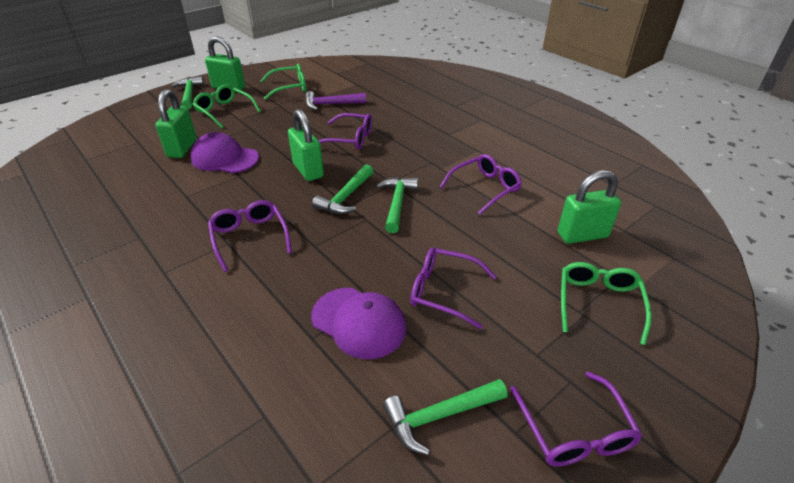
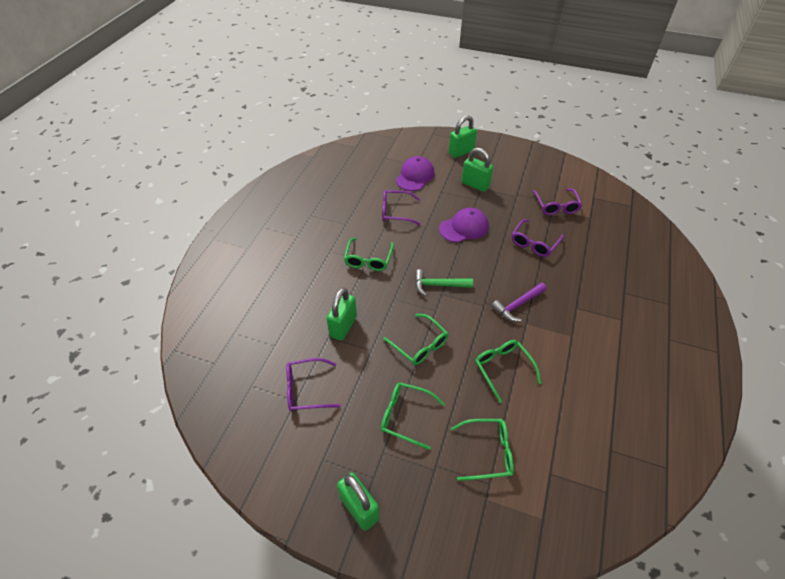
green glasses: [192,84,261,128] [260,64,306,100] [561,262,652,345] = 3 -> [344,238,394,271] [381,382,444,450] [383,314,449,365] [451,419,514,481] [475,340,542,403] = 5
green hammer: [171,76,204,109] [312,164,374,214] [377,177,418,233] [383,379,507,455] = 4 -> [415,269,473,296] = 1
purple glasses: [208,200,292,272] [319,113,372,150] [410,247,497,329] [440,154,522,215] [510,371,643,467] = 5 -> [286,358,341,412] [383,190,421,225] [512,219,563,257] [532,188,582,215] = 4

